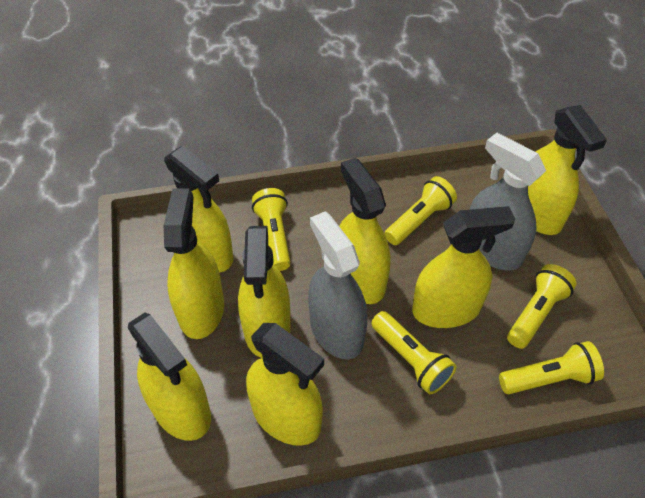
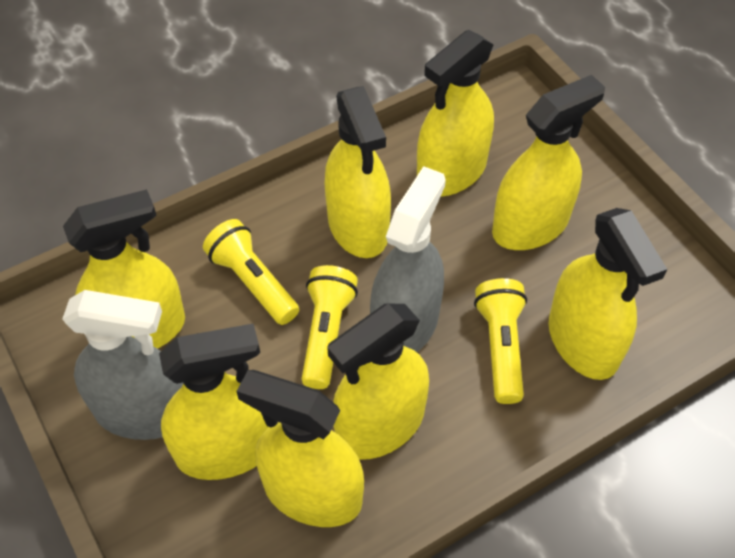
yellow flashlight: [252,188,291,271] [371,311,457,394] [385,176,457,245] [499,341,604,394] [507,264,577,349] = 5 -> [203,219,299,325] [301,265,358,389] [474,278,527,404] = 3

